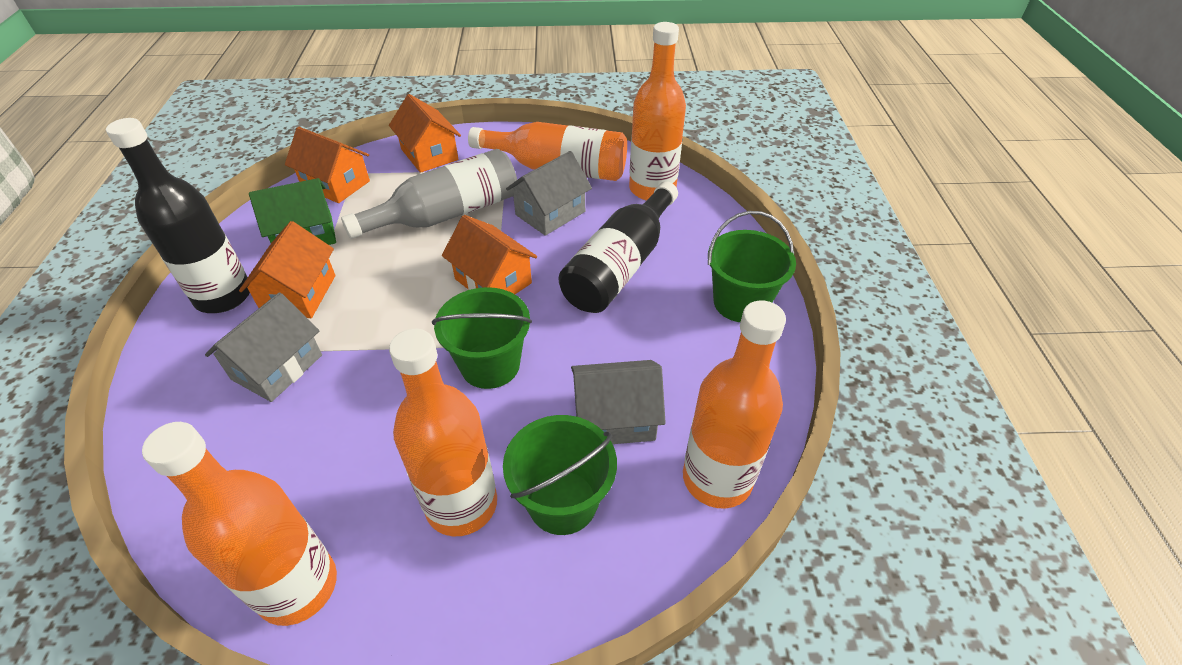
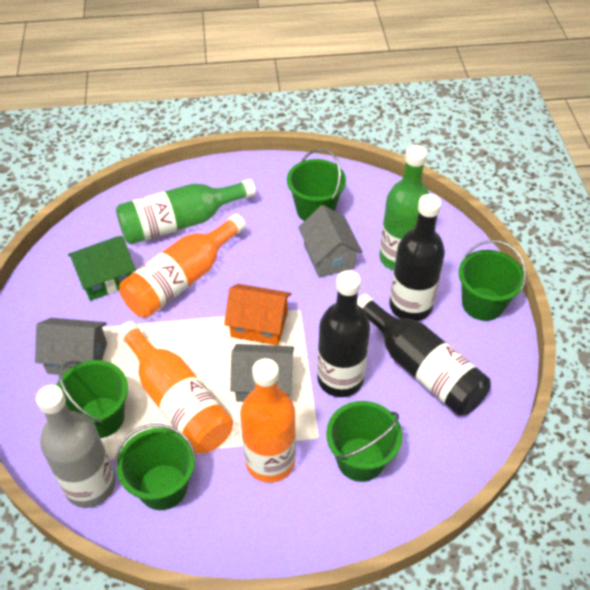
black bottle: [106,118,250,313] [559,181,678,313] = 2 -> [317,270,370,397] [357,294,491,416] [389,194,445,321] = 3
green bottle: none = 0 -> [116,179,256,244] [379,145,429,271] = 2
green bucket: [432,287,532,389] [503,415,617,535] [708,211,796,322] = 3 -> [56,360,128,438] [115,424,196,510] [287,148,346,221] [326,401,402,482] [459,240,526,321] = 5
orange bottle: [142,422,337,626] [389,329,497,536] [468,122,627,181] [629,22,686,201] [683,300,786,509] = 5 -> [118,321,233,454] [119,214,246,318] [240,358,296,483] = 3
orange house: [239,221,335,318] [285,127,370,203] [389,94,461,173] [442,215,537,294] = 4 -> [224,284,291,346] = 1

